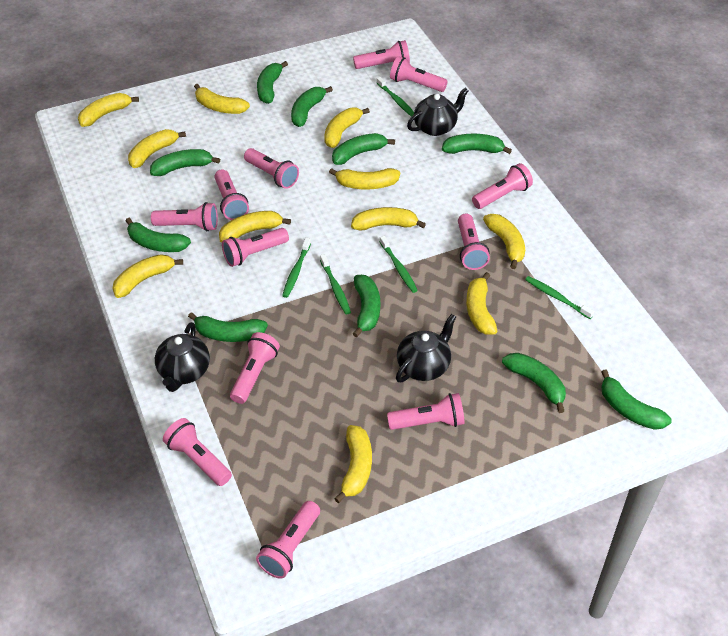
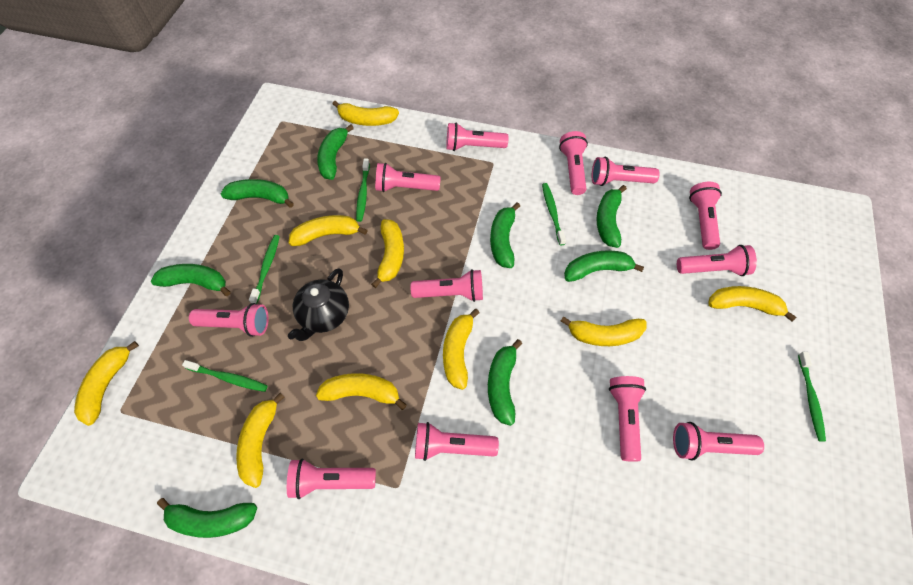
black teapot: [155,322,210,392] [396,314,456,382] [407,88,469,136] = 3 -> [288,268,349,341] = 1
green banana: [126,218,191,252] [150,149,220,176] [188,312,268,342] [257,61,288,104] [291,86,333,127] [332,133,395,165] [353,275,380,338] [442,134,512,154] [502,353,566,413] [601,369,672,430] = 10 -> [151,264,230,296] [157,498,257,538] [221,179,294,208] [317,124,354,180] [488,339,522,426] [490,202,520,268] [564,251,644,282] [597,185,627,248] = 8
yellow banana: [78,93,139,127] [112,254,183,298] [128,129,186,168] [194,84,250,114] [219,211,291,243] [324,108,370,148] [329,168,400,189] [334,425,372,503] [351,207,426,230] [466,272,497,335] [483,214,525,269] = 11 -> [74,341,139,426] [236,393,284,488] [289,215,368,246] [316,373,407,410] [333,101,399,126] [371,219,404,288] [443,309,479,390] [561,316,647,346] [708,286,796,322] = 9

